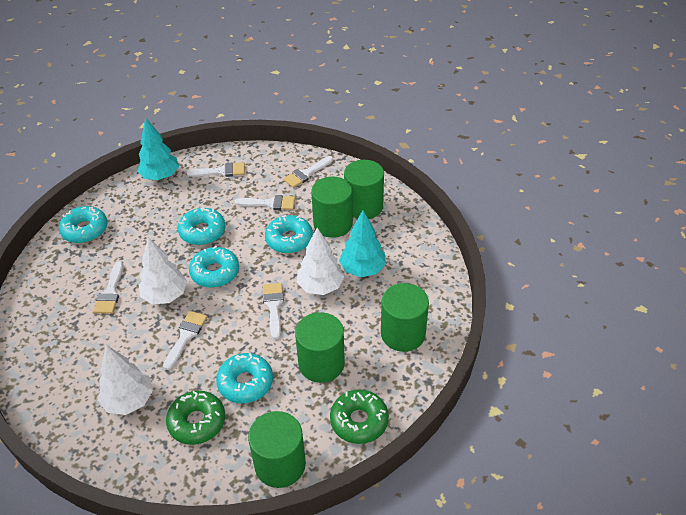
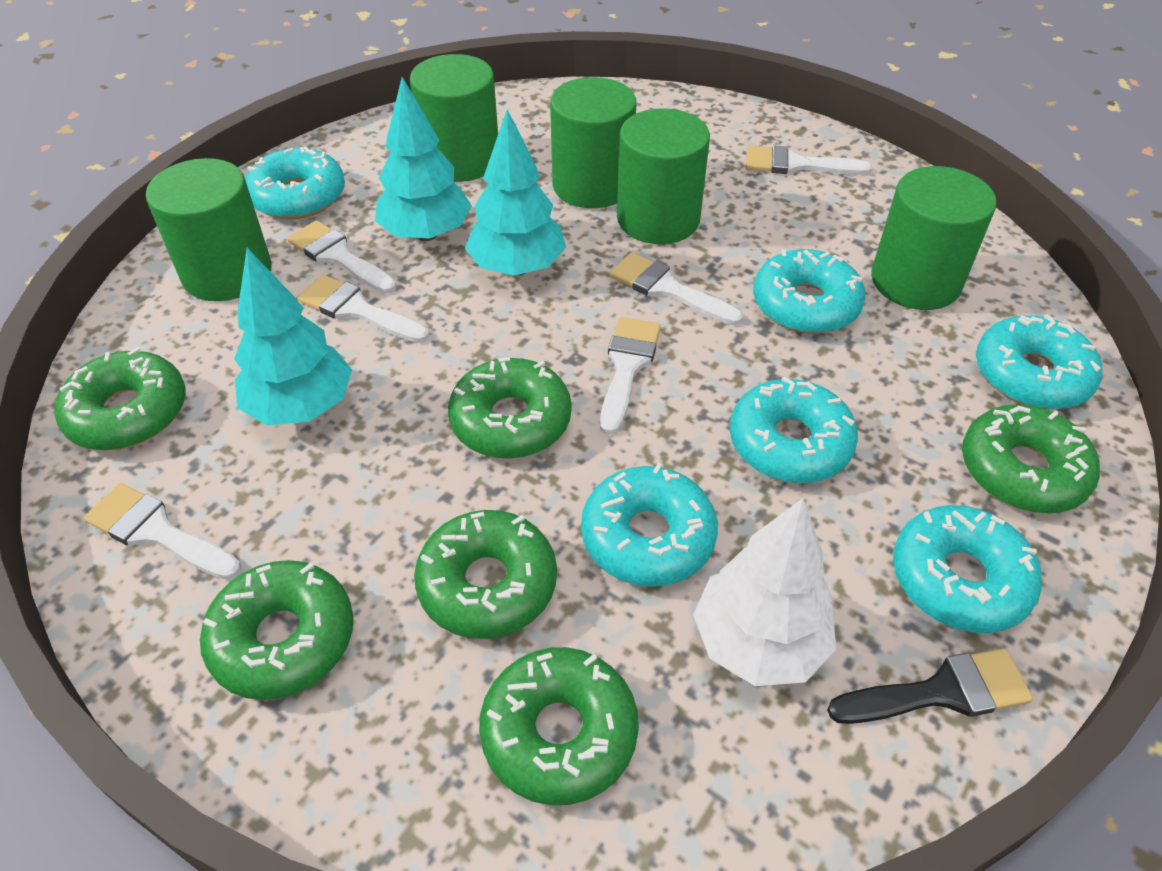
black brush: none = 0 -> [827,648,1033,724] = 1
green donut: [166,390,225,445] [330,389,389,444] = 2 -> [55,347,186,450] [200,560,353,700] [414,510,557,639] [448,357,571,459] [479,647,639,805] [962,404,1100,513] = 6
turquoise donut: [59,206,107,243] [178,207,226,245] [189,246,239,288] [216,353,273,403] [265,215,313,253] = 5 -> [245,146,345,219] [581,463,718,587] [730,377,858,483] [753,249,865,334] [893,505,1042,633] [976,314,1102,410] = 6
turquoise tree: [137,117,179,180] [339,210,386,277] = 2 -> [234,248,352,425] [375,77,472,241] [465,110,566,276] = 3
white tree: [98,345,153,415] [139,237,187,304] [297,228,345,295] = 3 -> [693,498,836,686] = 1

